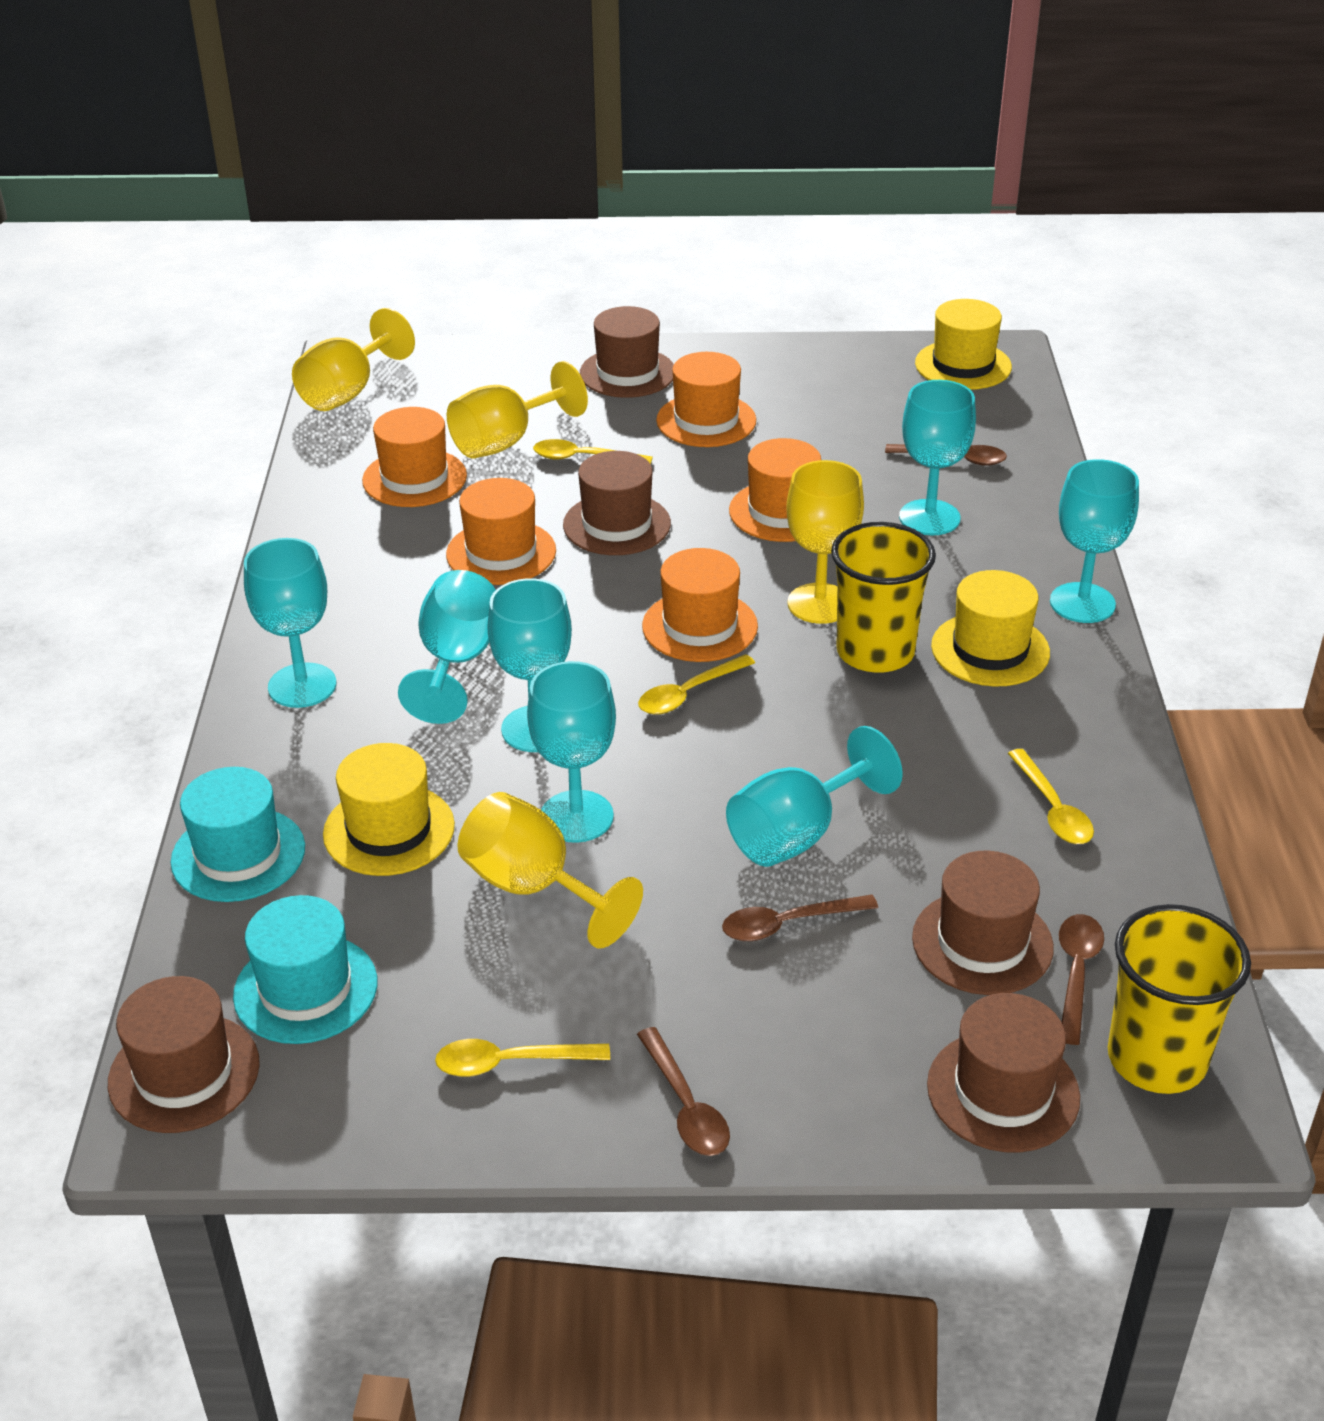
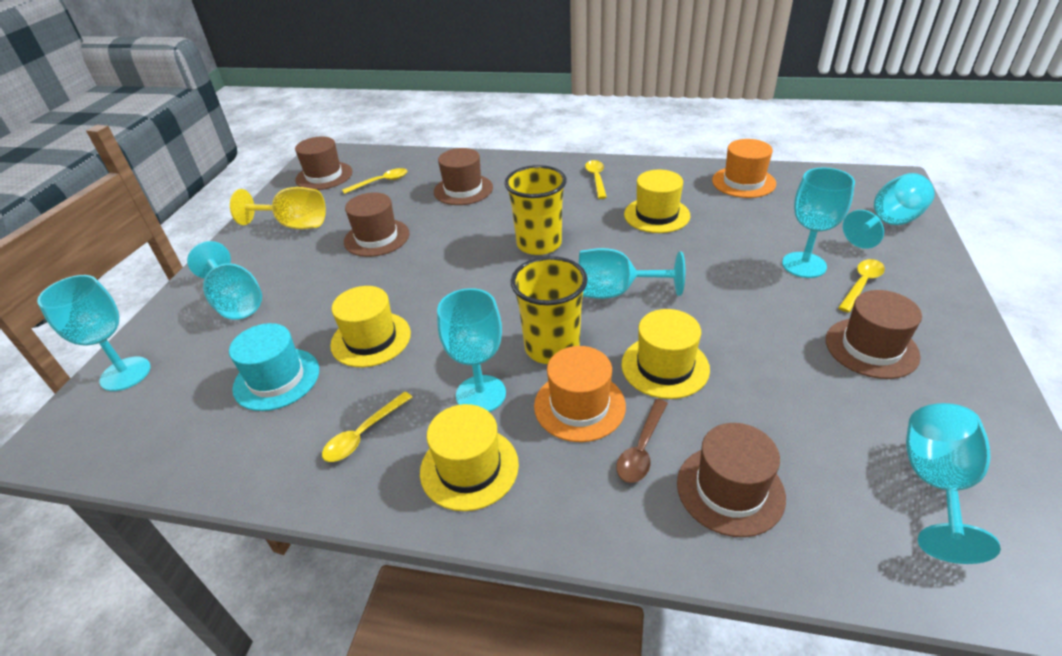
brown spoon: [637,1027,730,1156] [722,894,878,941] [885,444,1007,466] [1059,914,1104,1045] = 4 -> [616,399,668,483] = 1
orange hat: [362,407,467,507] [446,478,556,585] [642,548,758,662] [656,352,756,447] [729,438,821,542] = 5 -> [534,346,626,442] [712,139,776,198] = 2
turquoise hat: [171,767,305,902] [233,895,377,1044] = 2 -> [229,323,319,411] = 1
yellow goblet: [292,308,415,411] [447,361,588,458] [457,792,643,949] [786,460,864,624] = 4 -> [230,187,326,229] = 1
yellow hat: [323,743,455,876] [915,299,1012,390] [931,570,1050,687] = 3 -> [330,286,411,367] [420,404,519,511] [621,309,710,399] [624,170,690,233] = 4

